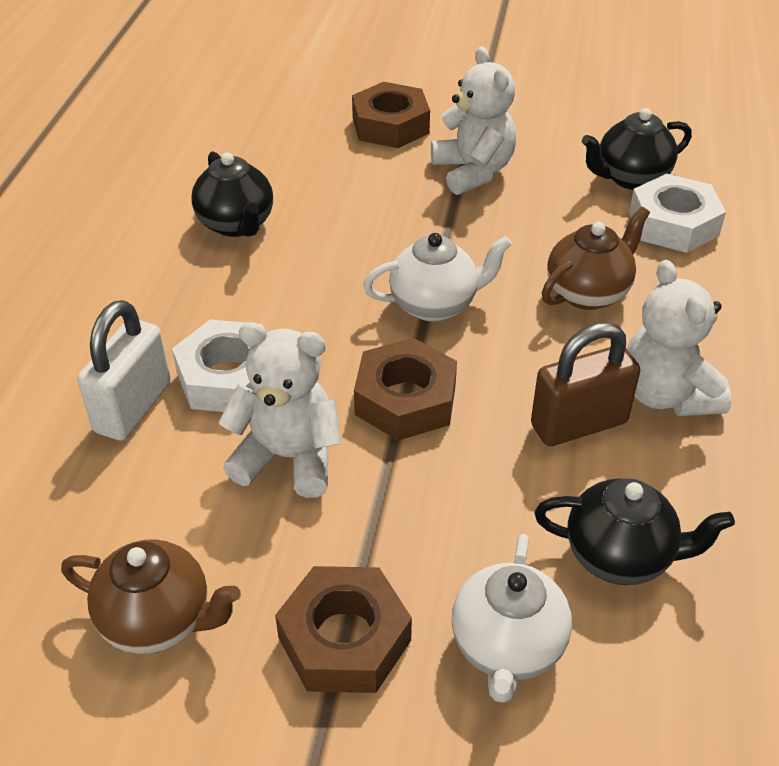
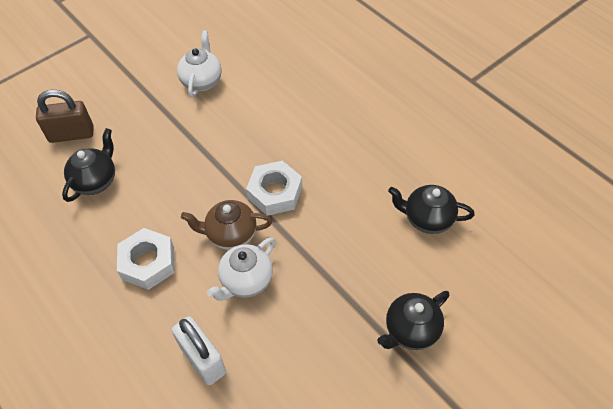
brown nut: [275,566,412,693] [352,82,430,148] [354,338,457,441] = 3 -> none = 0
brown teapot: [61,539,241,654] [542,207,650,310] = 2 -> [181,200,272,250] = 1
white teddy bear: [219,322,341,498] [431,46,516,195] [627,260,731,416] = 3 -> none = 0

